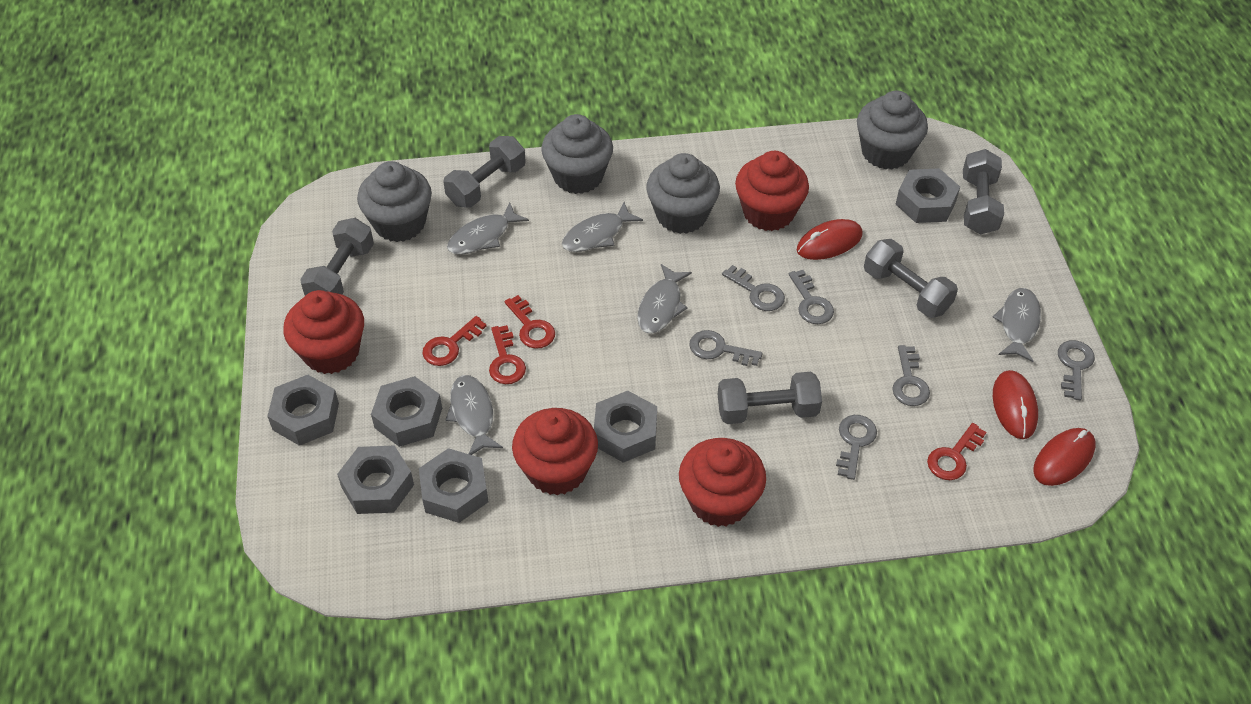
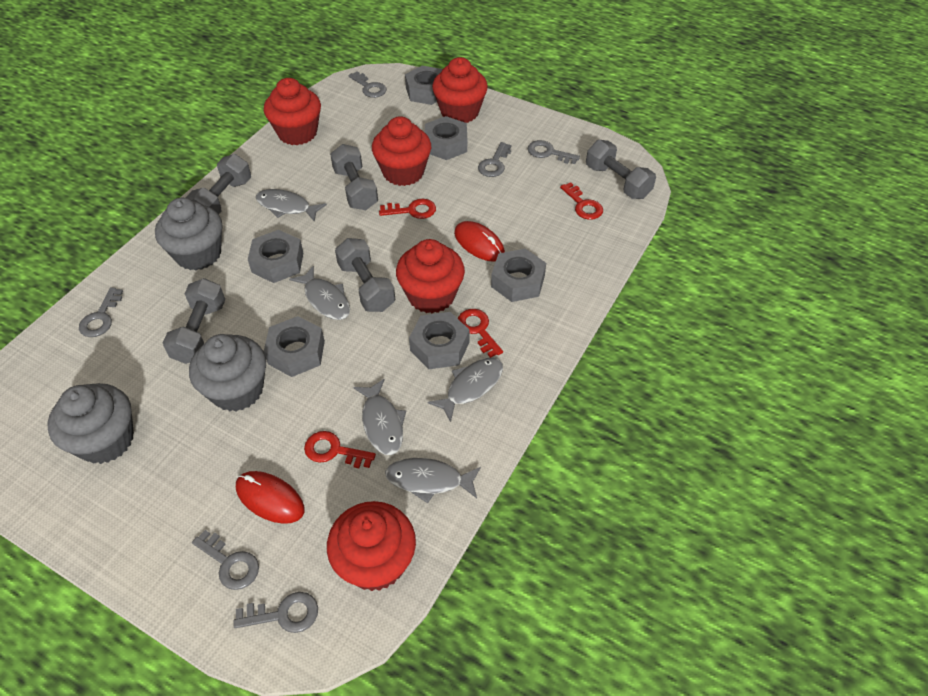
grey cupcake: [357,161,432,242] [541,114,613,194] [646,153,720,234] [857,90,928,170] = 4 -> [48,383,134,464] [155,198,222,270] [189,334,266,412] = 3
red cupcake: [283,290,364,374] [512,408,598,495] [679,438,766,527] [735,151,809,231] = 4 -> [264,78,321,145] [327,501,416,591] [372,116,431,186] [396,239,465,314] [432,57,488,123] = 5
red mouse: [797,219,863,260] [993,370,1038,439] [1033,428,1096,486] = 3 -> [236,471,304,524] [454,221,505,262] = 2

